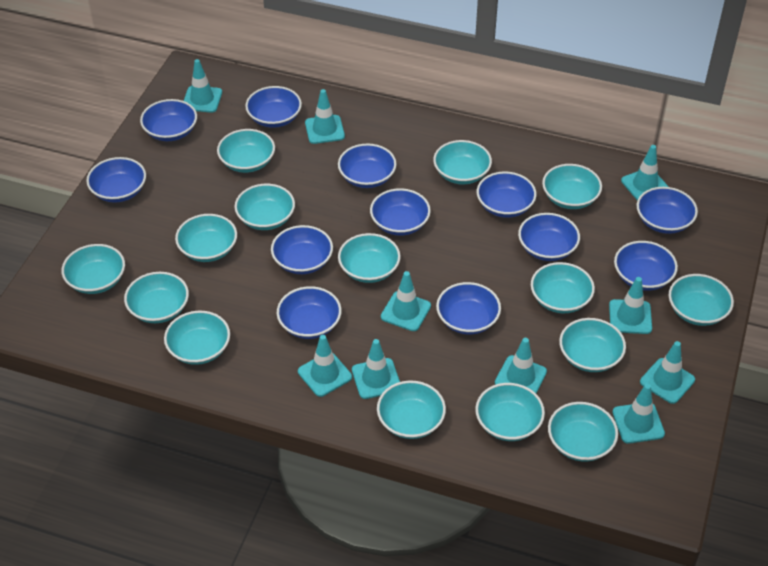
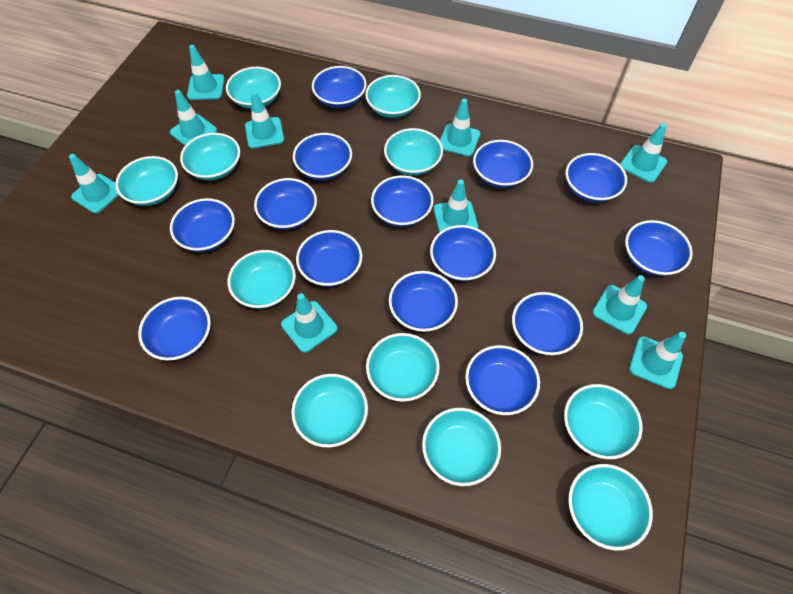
blue bowl: [86,157,146,203] [140,99,197,141] [245,86,302,128] [271,225,333,274] [277,286,342,339] [338,143,397,188] [370,188,431,236] [436,282,501,335] [477,171,537,218] [518,213,580,261] [614,241,678,291] [637,187,698,234] = 12 -> [138,297,211,361] [170,198,235,252] [254,178,317,230] [293,133,352,180] [296,230,362,287] [312,66,367,108] [371,175,434,227] [389,271,458,332] [430,225,496,281] [465,345,540,415] [473,140,533,188] [512,292,583,355] [566,153,627,202] [625,220,693,276] = 14
turquoise bowl: [61,244,125,294] [124,272,189,323] [164,311,230,365] [175,214,237,262] [217,129,275,173] [235,184,295,230] [338,233,401,283] [377,381,446,439] [433,140,492,184] [475,383,545,441] [531,262,595,313] [542,164,602,209] [548,402,618,462] [559,318,626,372] [668,274,734,326] = 15 -> [115,156,178,206] [180,133,240,180] [226,67,281,109] [228,250,296,309] [291,374,368,447] [365,75,421,118] [366,333,440,402] [384,128,443,176] [422,408,501,486] [564,384,643,459] [568,464,653,551] = 11

